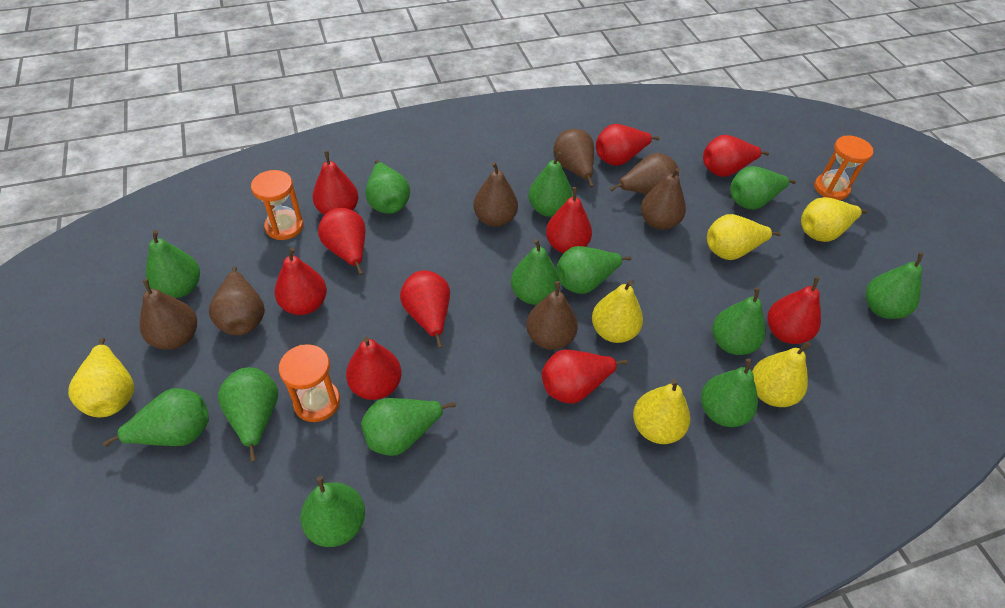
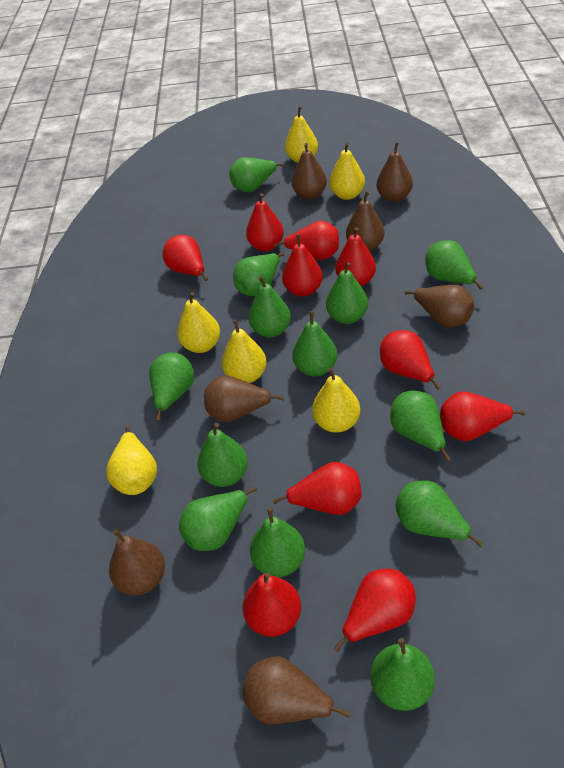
orange hourglass: [251,170,304,240] [279,344,340,422] [814,136,873,200] = 3 -> none = 0

